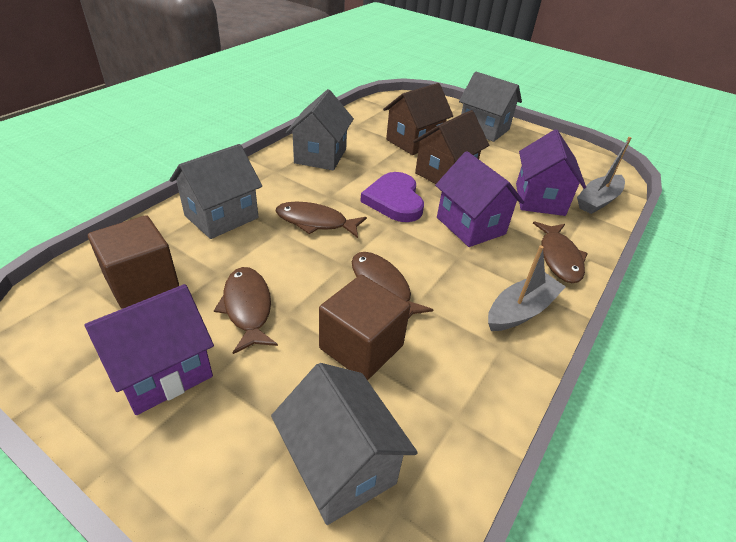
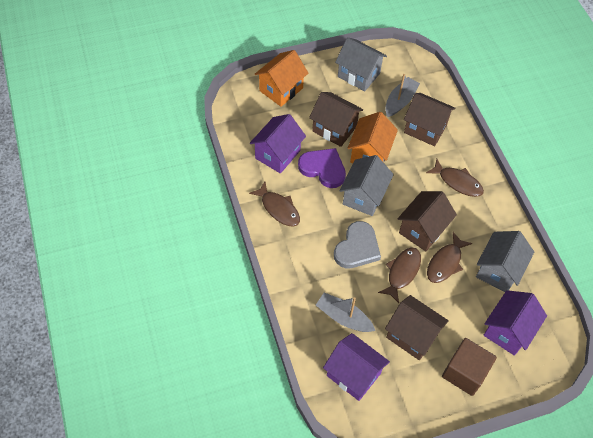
brown cube: [88,215,179,309] [319,275,410,380] = 2 -> [442,338,497,396] = 1
brown house: [383,83,453,155] [413,110,489,184] = 2 -> [309,92,363,147] [385,295,449,360] [398,191,457,252] [404,93,455,146] = 4
grey heart: none = 0 -> [334,221,381,268] = 1
grey house: [169,144,262,239] [271,363,418,525] [286,89,354,171] [459,72,522,142] = 4 -> [335,37,387,91] [339,155,394,216] [476,231,534,292] = 3
orange house: none = 0 -> [255,50,308,107] [347,112,398,163] = 2

